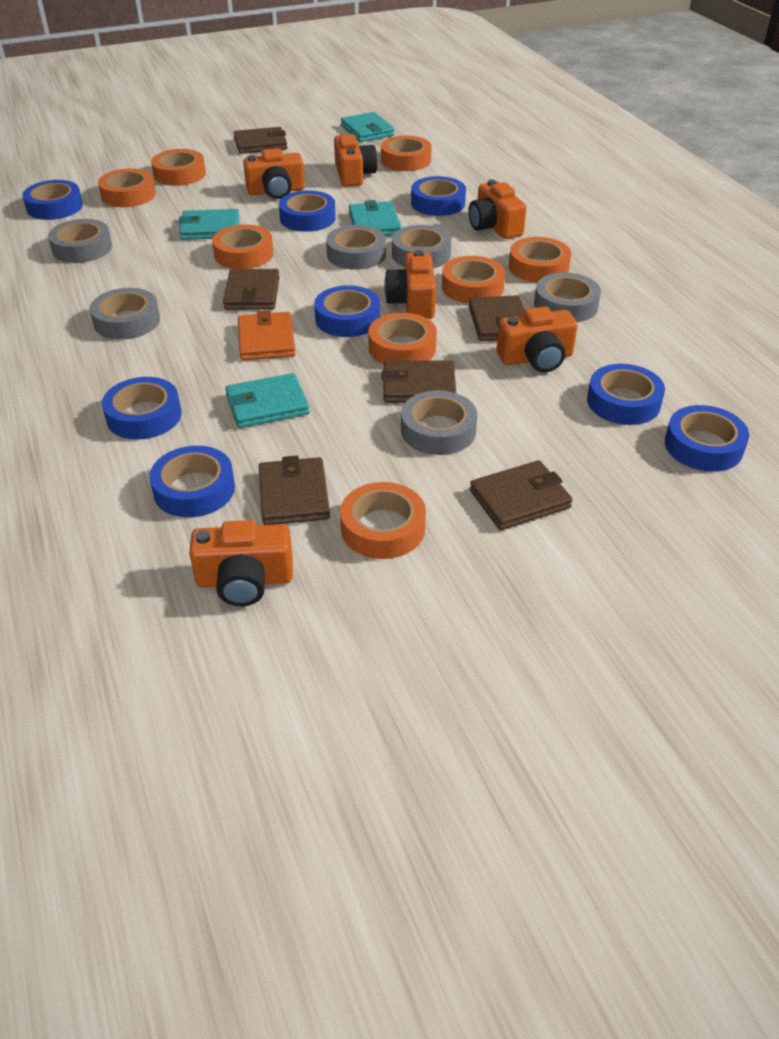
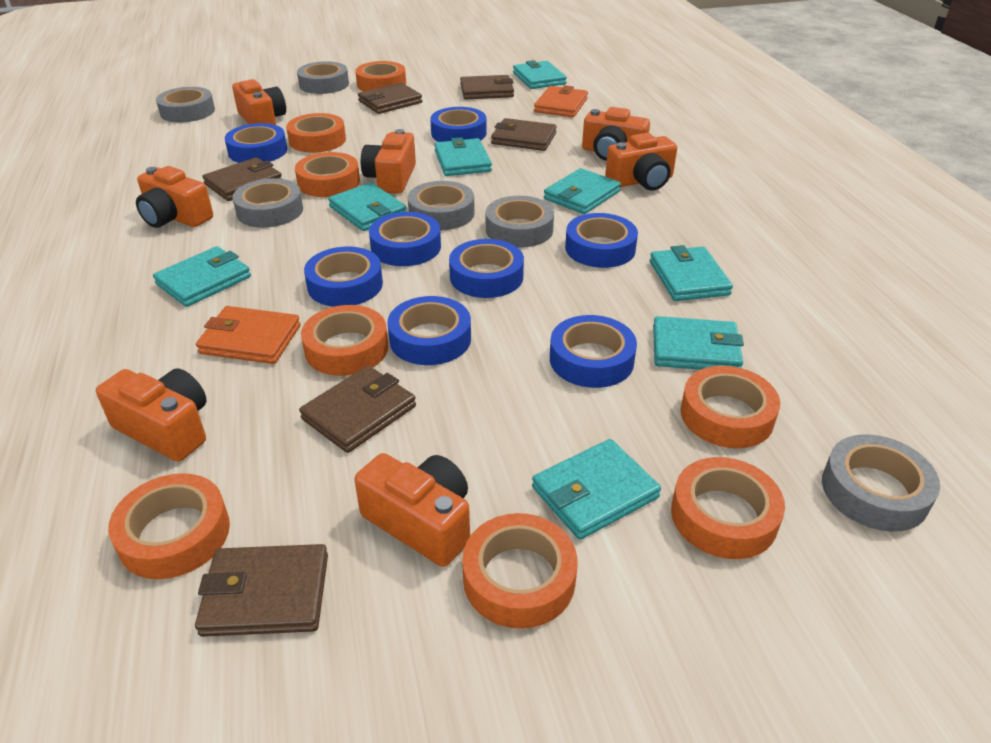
orange camera: [189,520,293,606] [243,148,305,199] [334,134,377,186] [384,250,436,319] [468,180,527,239] [497,307,578,373] = 6 -> [96,369,207,462] [136,166,213,228] [232,79,286,125] [354,453,470,567] [361,129,416,194] [582,107,650,161] [605,133,677,191] = 7
orange wallet: [238,310,296,361] = 1 -> [196,306,301,364] [534,85,588,118] = 2
turquoise wallet: [178,209,239,240] [225,373,310,428] [341,112,394,142] [349,200,401,236] = 4 -> [153,246,251,307] [328,183,407,231] [434,137,492,176] [513,60,567,89] [532,439,661,540] [544,168,621,214] [650,245,733,301] [653,316,744,370] = 8

